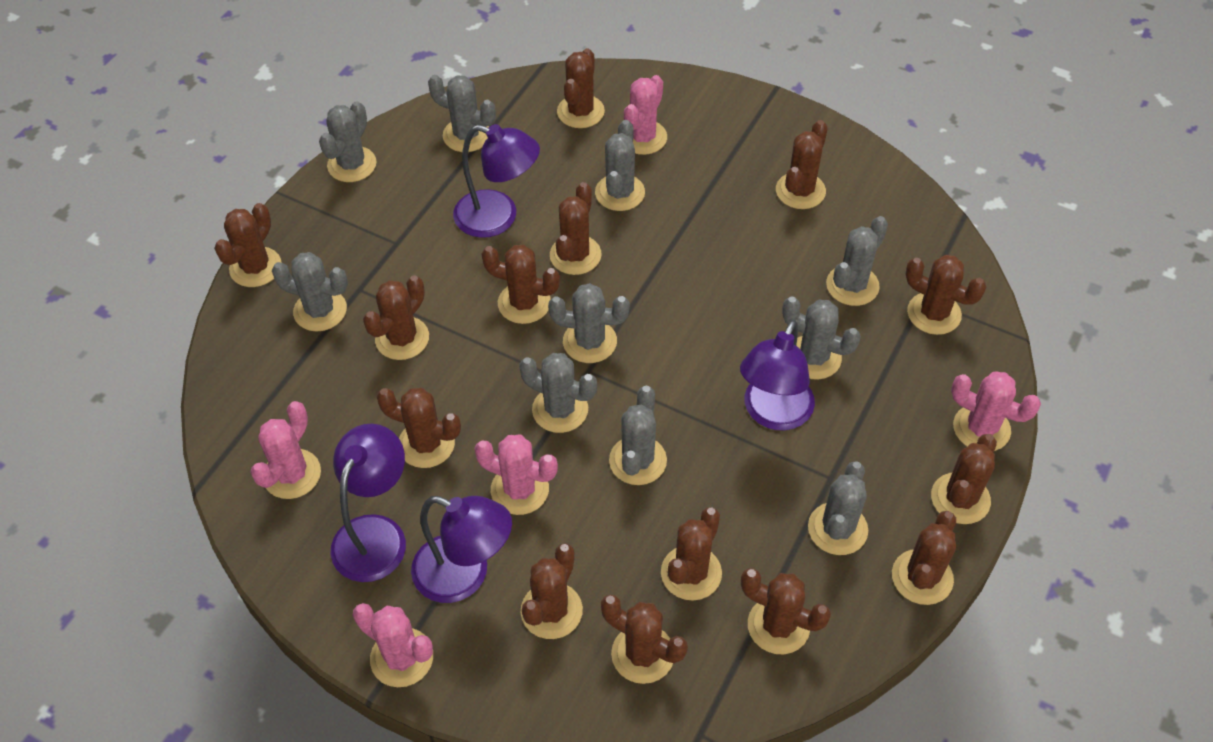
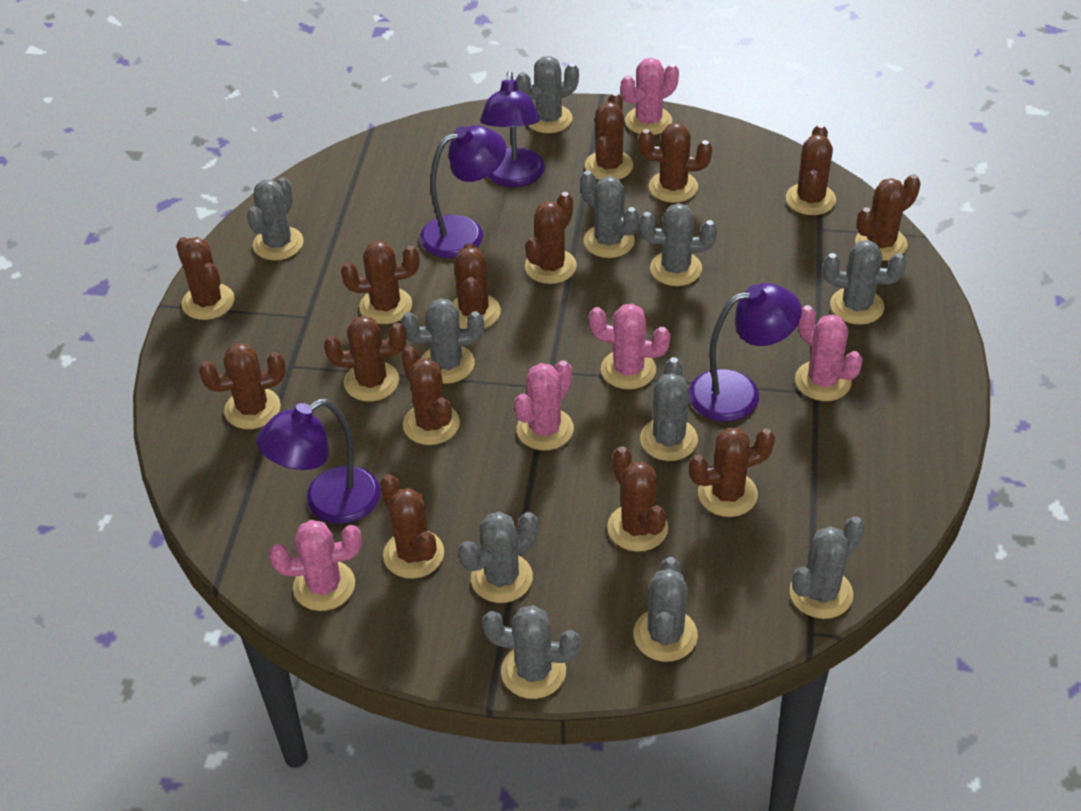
grey cactus: [272,252,348,331] [319,101,376,182] [428,75,496,152] [519,353,597,433] [548,283,630,363] [595,120,645,211] [609,386,667,485] [782,296,861,380] [808,461,868,555] [826,216,888,306] = 10 -> [247,177,304,260] [401,298,484,384] [458,511,538,603] [482,605,580,699] [516,56,579,133] [580,171,639,258] [633,557,698,662] [639,203,717,286] [640,357,698,461] [790,516,865,619] [823,240,907,325] = 11

